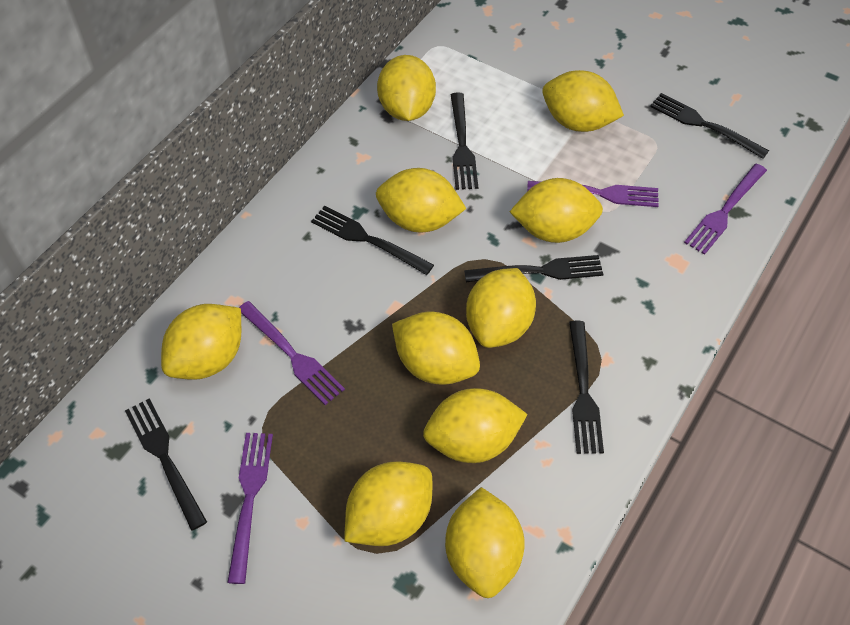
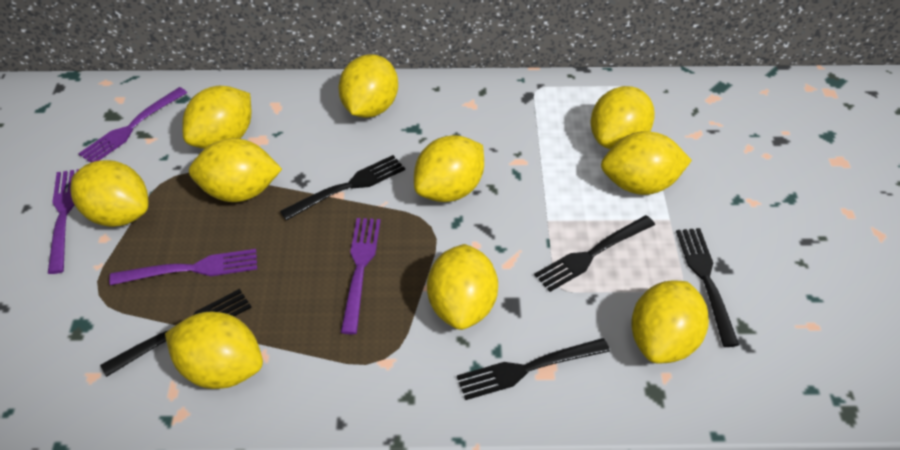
black fork: [125,398,207,531] [311,206,434,275] [451,92,478,190] [464,255,603,282] [569,321,604,454] [650,93,769,159] = 6 -> [100,289,252,377] [280,155,405,220] [457,338,610,400] [534,215,655,292] [676,228,739,347] = 5

